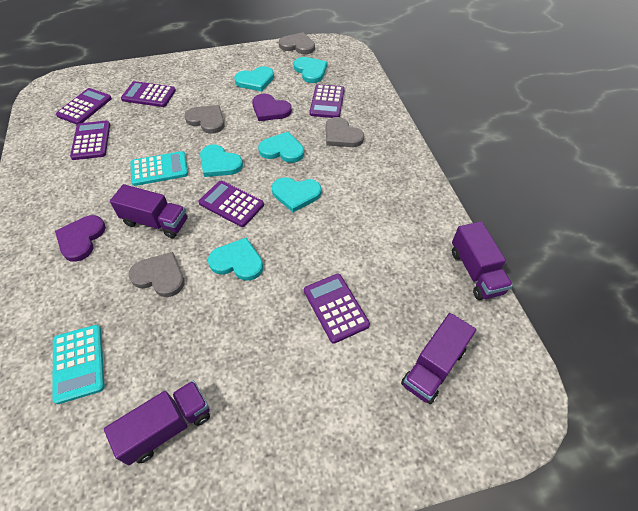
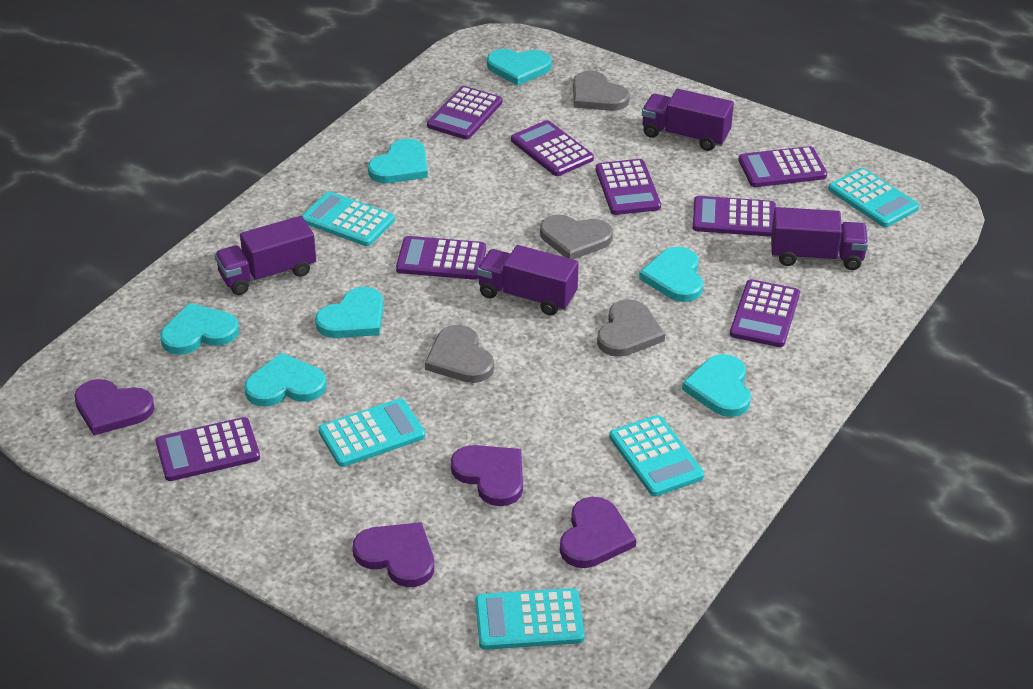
purple calculator: [56,88,112,125] [70,121,110,160] [121,81,176,107] [198,181,264,227] [304,274,370,343] [309,84,345,118] = 6 -> [156,417,260,481] [396,236,486,280] [427,86,502,139] [511,120,594,176] [596,159,661,215] [693,196,776,237] [730,279,800,347] [738,146,827,187] = 8
purple heart: [55,215,106,262] [252,94,292,121] = 2 -> [74,379,155,435] [353,522,434,587] [451,445,523,506] [560,497,636,568] = 4
turquoise calculator: [52,325,105,404] [130,151,188,186] = 2 -> [302,191,395,246] [318,398,425,467] [475,588,585,650] [609,415,704,496] [828,168,919,227] = 5
turquoise heart: [200,145,243,177] [208,238,263,281] [234,66,274,92] [258,132,304,163] [272,177,321,212] [294,57,327,83] = 6 -> [160,303,239,355] [244,353,326,406] [315,287,384,338] [368,139,428,183] [487,49,552,86] [639,247,703,302] [682,354,751,417] = 7

